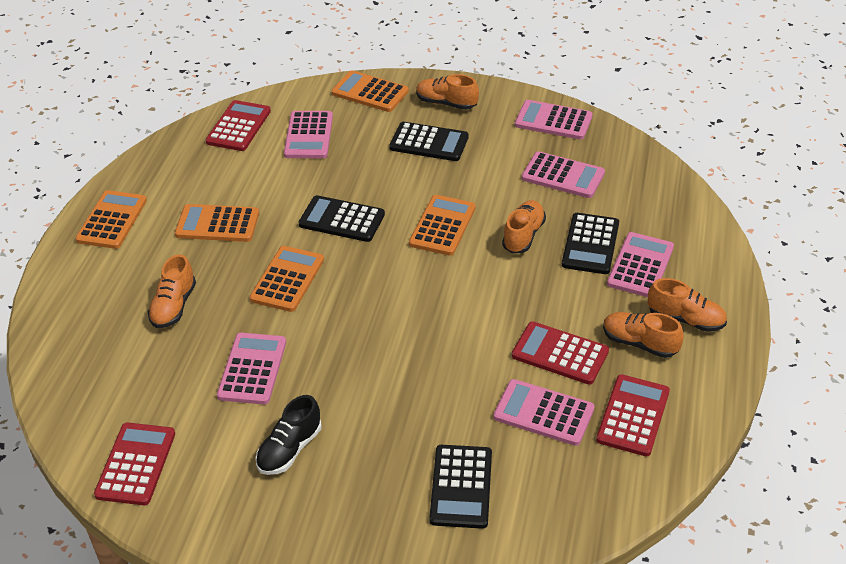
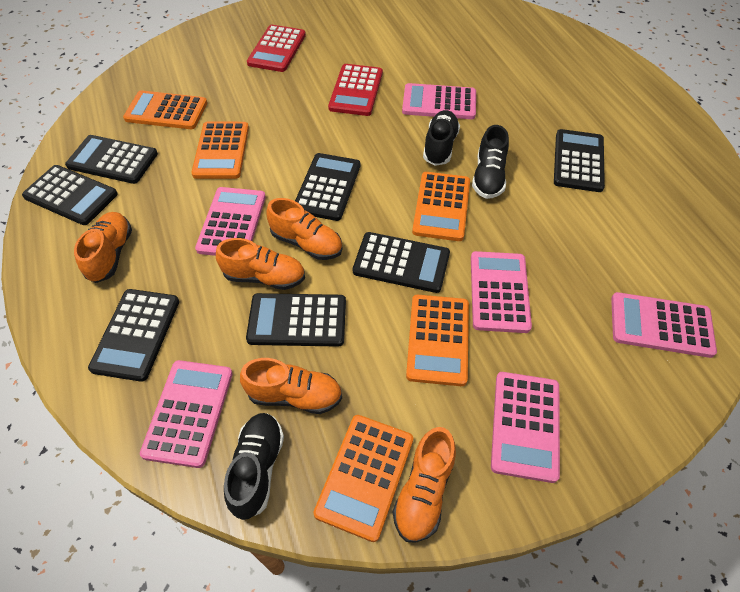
black calculator: [299,195,385,242] [389,122,469,161] [429,445,492,529] [562,213,619,274] = 4 -> [22,165,118,225] [65,135,158,184] [88,289,179,382] [246,293,346,347] [295,153,360,221] [353,232,450,293] [554,129,605,192] = 7
black shoe: [255,395,321,475] = 1 -> [224,413,284,520] [423,110,460,166] [472,125,509,199] = 3
red calculator: [94,422,175,505] [206,100,271,151] [512,321,609,385] [596,374,670,456] = 4 -> [247,25,306,72] [328,64,383,116] = 2

